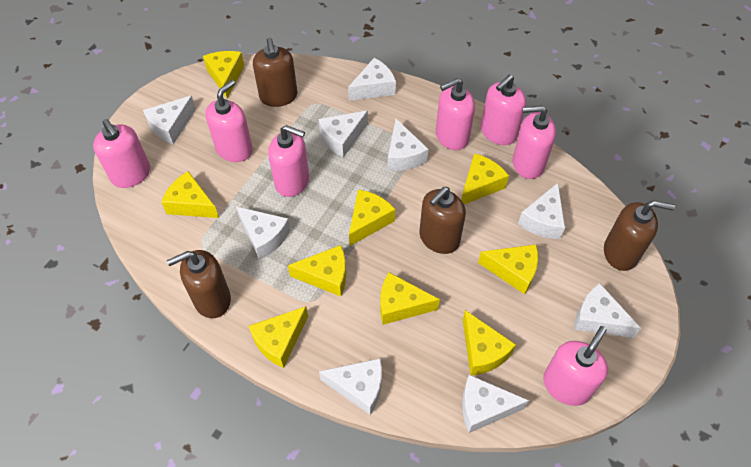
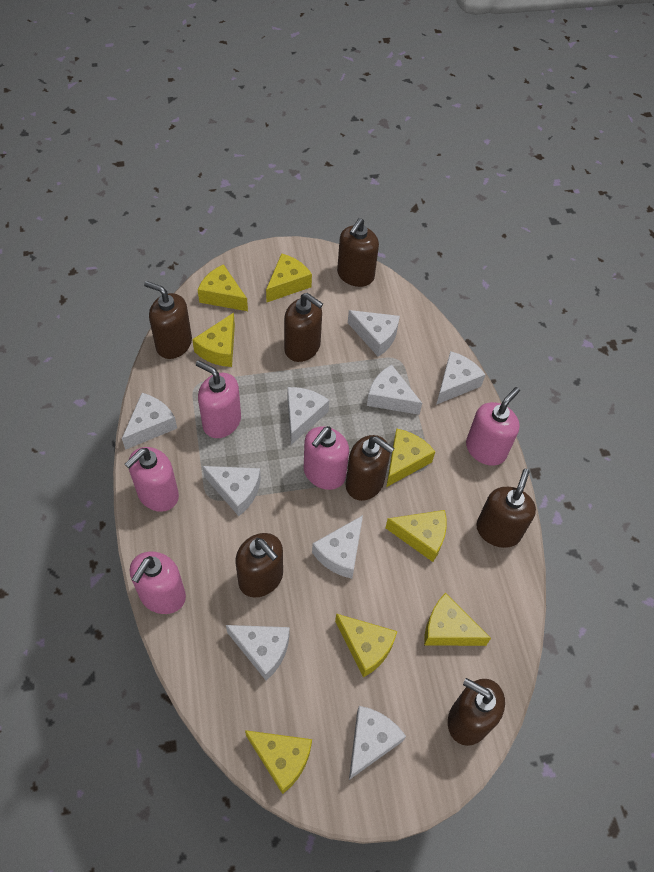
brown soap dispenser: [167,250,231,318] [253,38,297,107] [419,187,466,254] [604,200,675,271] = 4 -> [144,281,192,359] [235,533,283,597] [284,293,323,362] [337,218,379,287] [346,435,395,501] [448,678,505,746] [476,469,536,548] = 7
pink soap dispenser: [93,119,150,188] [205,80,253,162] [268,125,309,197] [436,78,475,150] [481,75,526,145] [513,105,556,179] [543,326,608,406] = 7 -> [125,447,179,512] [130,552,186,614] [196,360,241,438] [304,426,349,490] [466,387,520,466] = 5
yellow cheese: [161,171,219,218] [203,51,244,98] [249,306,308,368] [288,245,346,296] [349,189,395,246] [380,272,440,325] [461,153,509,205] [463,310,516,375] [478,244,538,294] = 9 -> [192,313,235,367] [197,264,248,311] [245,730,312,794] [266,253,312,303] [335,614,398,677] [385,510,447,562] [386,428,435,487] [424,593,491,646] = 8

